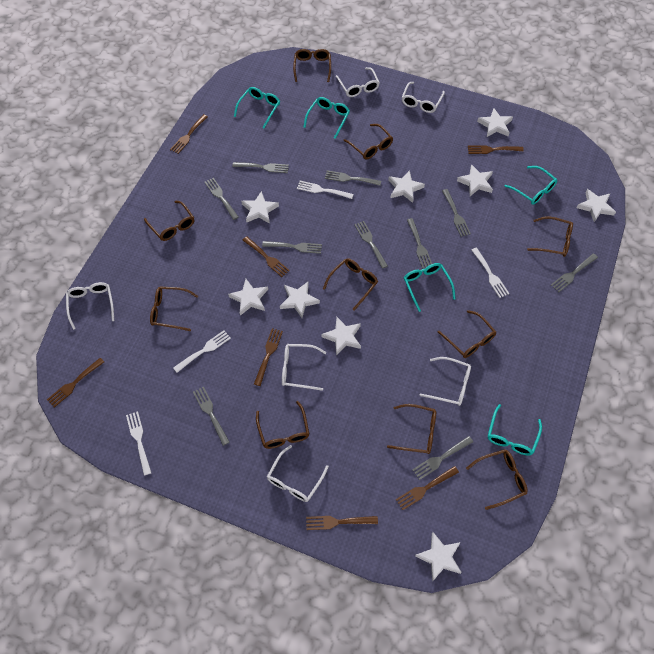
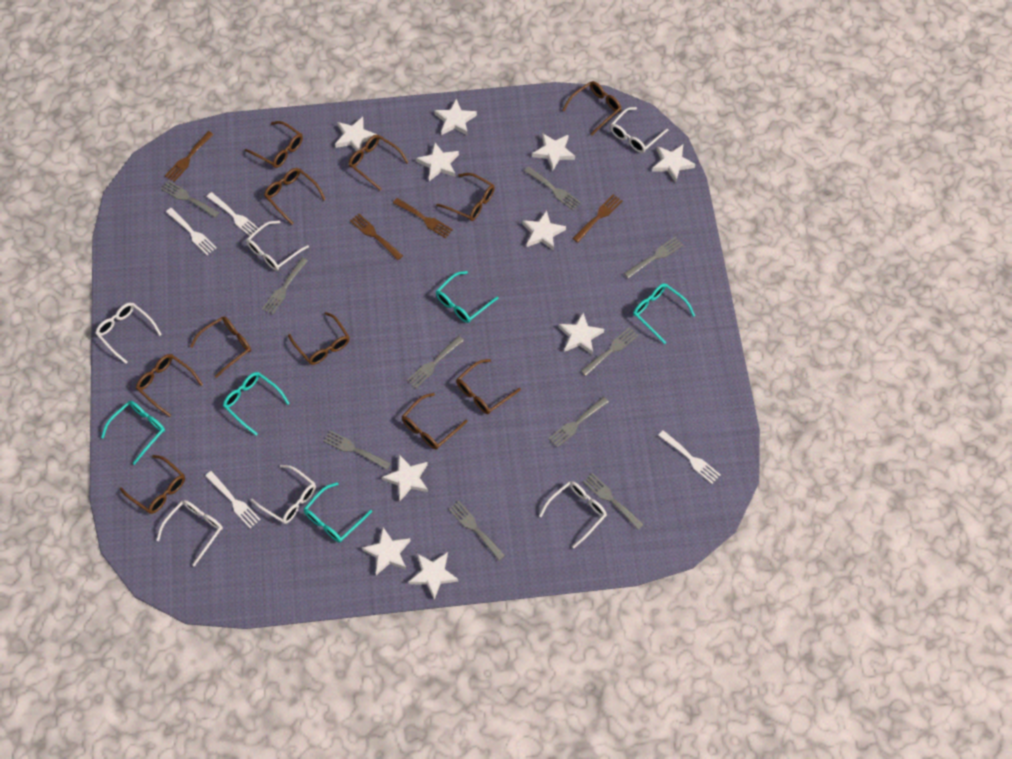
brown fork: [47,358,104,408] [170,114,208,154] [243,236,290,277] [254,328,283,386] [306,516,378,530] [396,466,459,510] [468,145,524,154] = 7 -> [165,131,214,182] [350,214,403,260] [393,198,453,239] [572,194,622,243] = 4
brown glasses: [144,201,194,241] [150,287,198,331] [256,401,309,449] [293,49,331,82] [323,258,378,311] [344,124,393,160] [387,404,436,454] [438,310,496,358] [466,449,528,510] [527,216,573,257] = 10 -> [120,455,185,514] [136,354,203,417] [190,316,251,378] [245,121,303,168] [264,168,326,225] [288,312,350,365] [348,135,409,190] [402,393,468,449] [436,173,495,221] [456,359,521,414] [563,81,621,136] = 11
white star: [228,279,268,316] [241,191,279,224] [280,282,320,318] [321,317,361,356] [388,170,425,203] [415,532,462,582] [457,164,493,196] [477,109,513,137] [577,189,616,222] = 9 -> [335,117,377,151] [362,527,411,575] [382,455,428,501] [408,552,458,600] [416,143,459,181] [434,99,477,136] [522,210,566,251] [532,133,575,171] [559,313,604,355] [652,144,695,183] = 10

